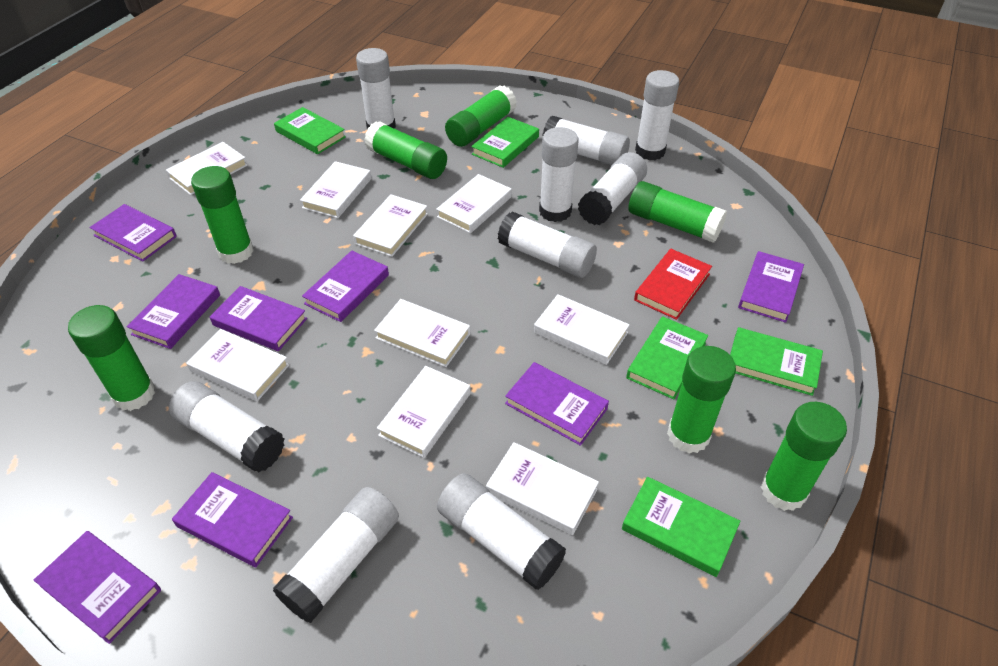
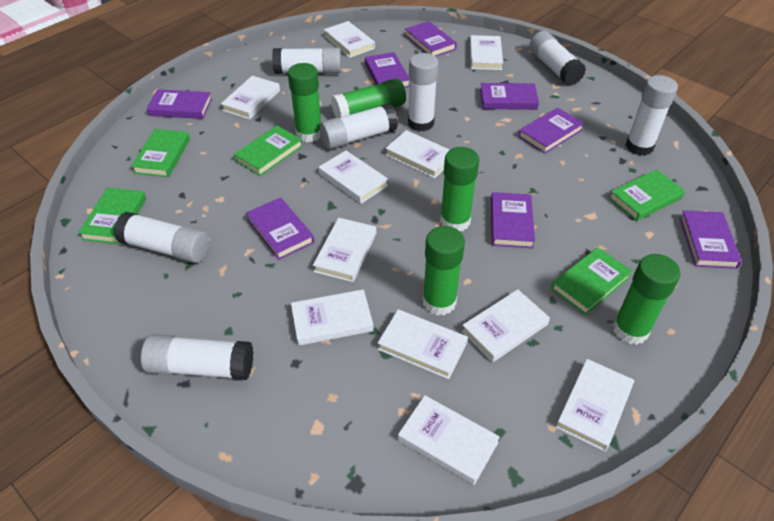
green glue stick: [68,305,155,411] [191,166,254,264] [364,121,447,179] [445,85,517,147] [628,181,727,243] [667,346,736,453] [761,402,847,511] = 7 -> [288,63,321,142] [331,78,406,118] [423,226,465,316] [440,147,479,231] [613,254,681,345] = 5
red book: [634,249,712,320] = 1 -> none = 0
white book: [166,142,248,195] [186,329,289,401] [300,161,371,218] [353,194,428,257] [374,299,470,367] [377,366,471,458] [436,174,512,233] [486,442,599,535] [534,294,629,365] = 9 -> [221,76,280,120] [291,289,373,346] [313,218,376,282] [319,150,388,204] [324,21,375,58] [378,309,468,379] [385,130,450,178] [398,395,500,485] [462,289,550,363] [470,35,503,70] [556,359,634,452] = 11
white glue stick: [169,381,284,472] [273,487,399,623] [356,48,396,129] [437,473,566,590] [498,212,597,278] [539,127,579,222] [542,116,630,166] [578,152,647,225] [635,70,679,160] = 9 -> [114,212,209,263] [141,334,253,380] [272,47,341,74] [320,103,398,149] [408,53,439,132] [529,31,586,85] [626,75,678,156] = 7

